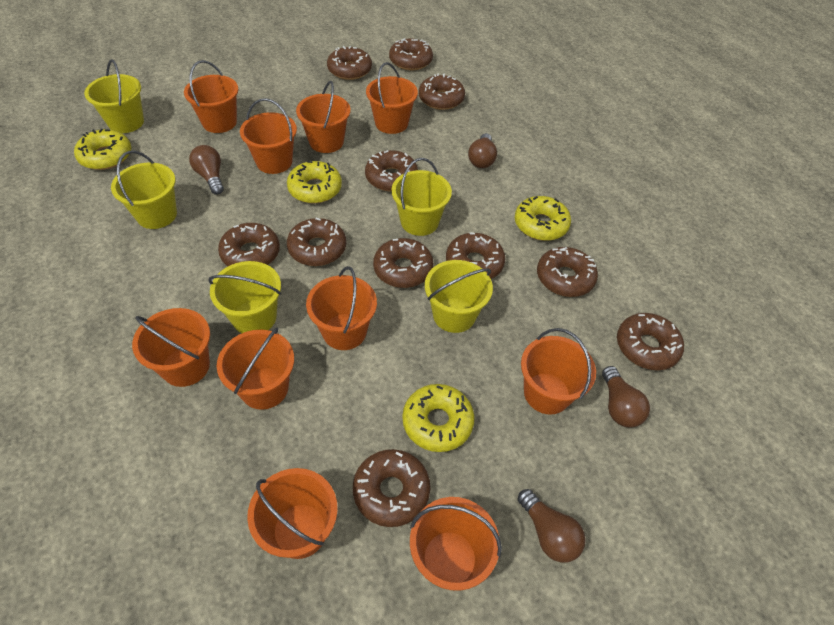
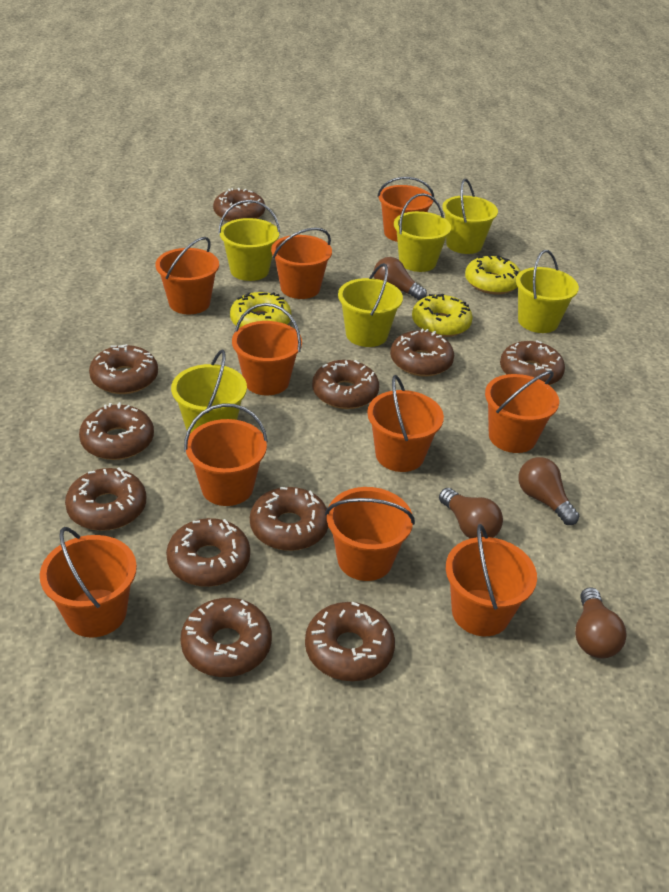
yellow bucket: [84,59,144,133] [111,151,177,229] [208,261,281,333] [391,158,452,236] [425,260,493,333] = 5 -> [171,350,247,433] [218,200,280,281] [338,263,403,347] [394,193,451,272] [442,179,498,254] [516,250,579,333] = 6
yellow donut: [74,129,131,170] [287,161,342,203] [402,384,475,452] [515,196,571,241] = 4 -> [230,292,291,328] [412,294,473,337] [465,255,521,294] = 3

